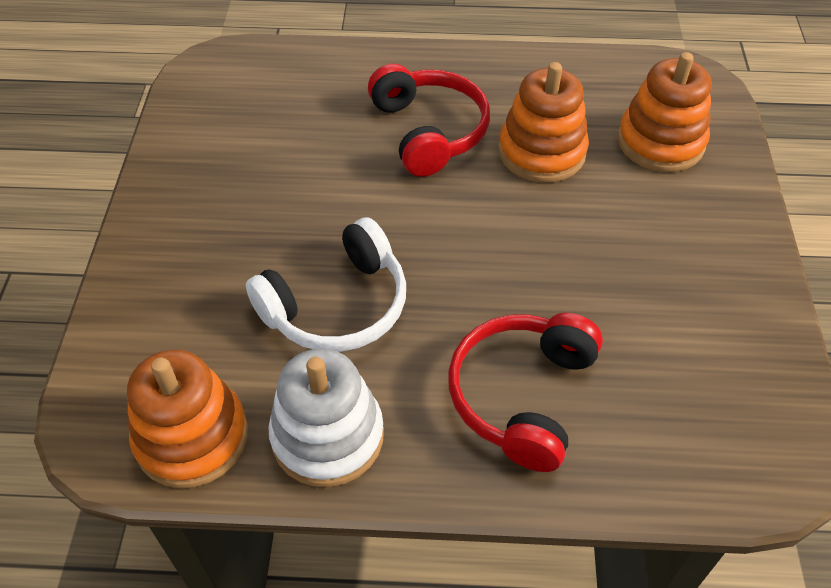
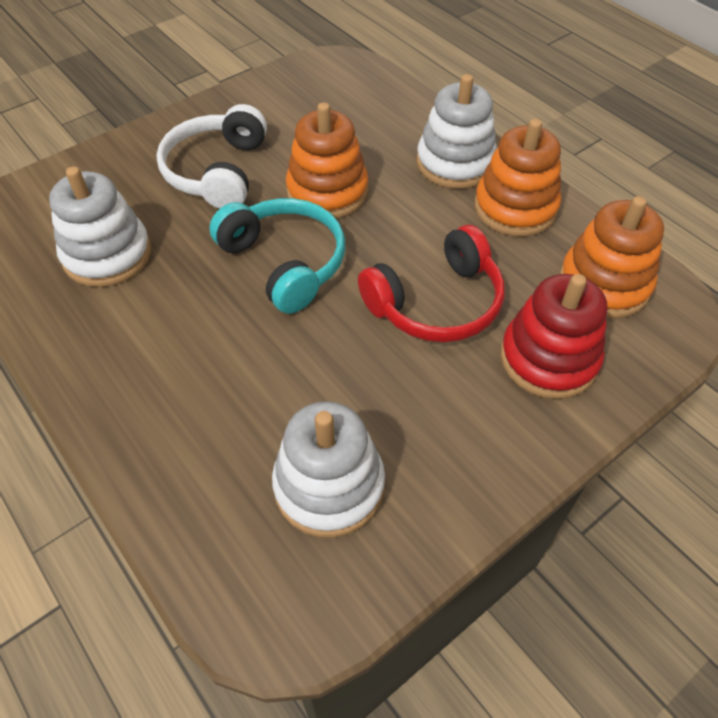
red headphones: [368,64,490,177] [448,313,603,472] = 2 -> [358,225,505,342] = 1
red stacking toy: none = 0 -> [501,274,607,399] = 1
turquoise headphones: none = 0 -> [209,198,345,314] = 1
white stacking toy: [268,348,384,487] = 1 -> [49,166,151,287] [272,401,385,538] [417,74,497,189] = 3

